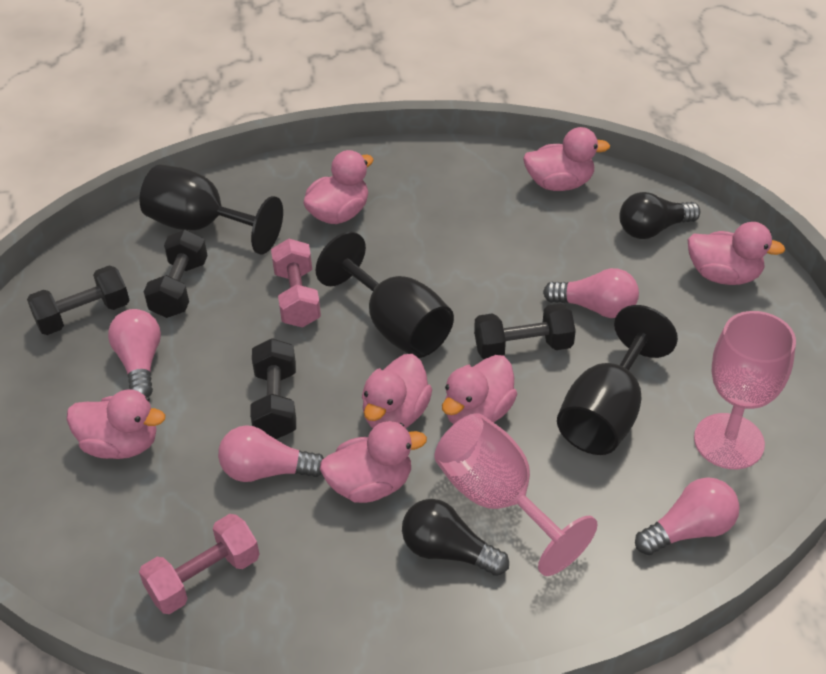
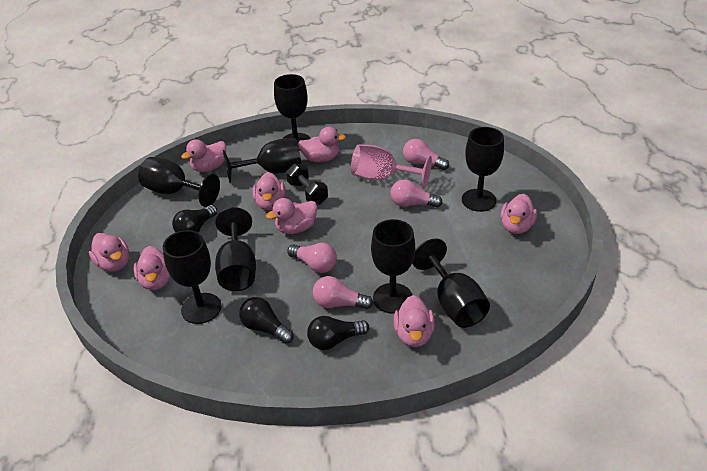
black dumbbell: [27,266,130,335] [144,229,208,318] [250,338,296,439] [474,303,576,359] = 4 -> [286,163,328,205] = 1
black goblet: [139,164,283,255] [316,232,454,358] [557,305,678,455] = 3 -> [138,157,220,207] [163,230,221,324] [215,207,256,291] [223,138,301,183] [274,74,311,151] [371,219,415,314] [412,238,490,328] [462,127,504,212] = 8
black light bulb: [402,499,509,576] [619,192,700,239] = 2 -> [172,205,217,233] [239,297,294,344] [307,316,369,350] = 3
pink duck: [67,389,165,459] [303,150,374,224] [320,421,427,503] [362,354,432,428] [442,355,517,425] [523,127,610,191] [688,222,785,285] = 7 -> [89,233,129,272] [133,246,170,290] [181,139,226,172] [252,172,286,210] [266,198,318,234] [298,126,346,162] [393,295,435,347] [501,194,537,234] = 8
pink dumbbell: [139,514,259,614] [271,239,321,328] = 2 -> none = 0
pink goblet: [435,413,598,576] [694,311,796,469] = 2 -> [351,144,432,189] = 1

